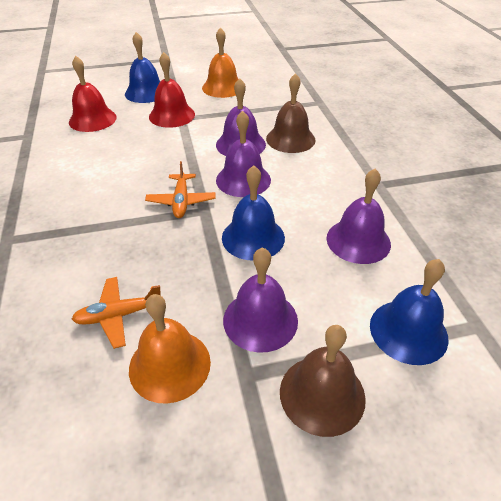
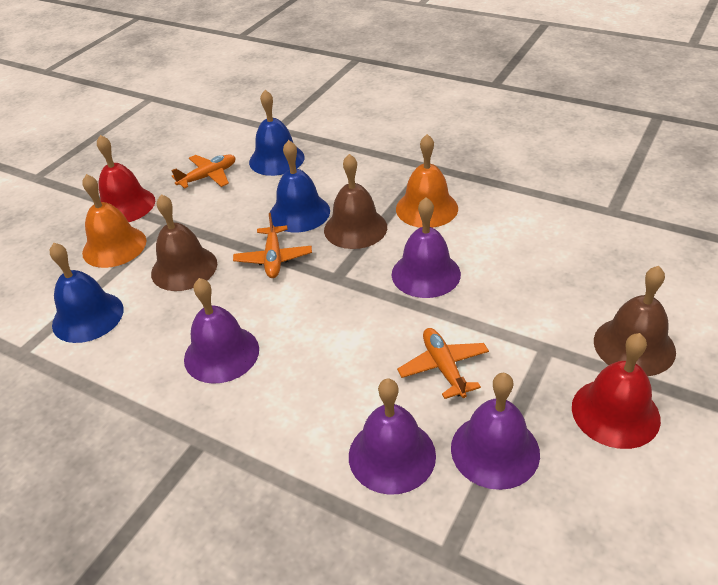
brown bell: [266,73,316,153] [280,325,366,437] = 2 -> [151,194,217,291] [324,154,387,249] [594,266,676,376] = 3
orange plane: [72,277,161,349] [145,161,216,218] = 2 -> [171,154,236,189] [233,213,312,278] [397,328,489,399] = 3

